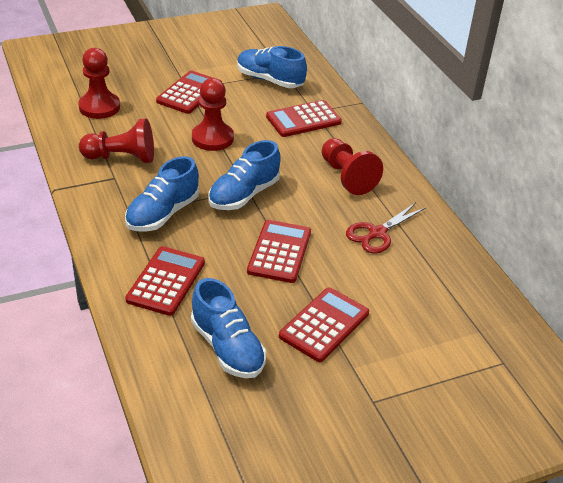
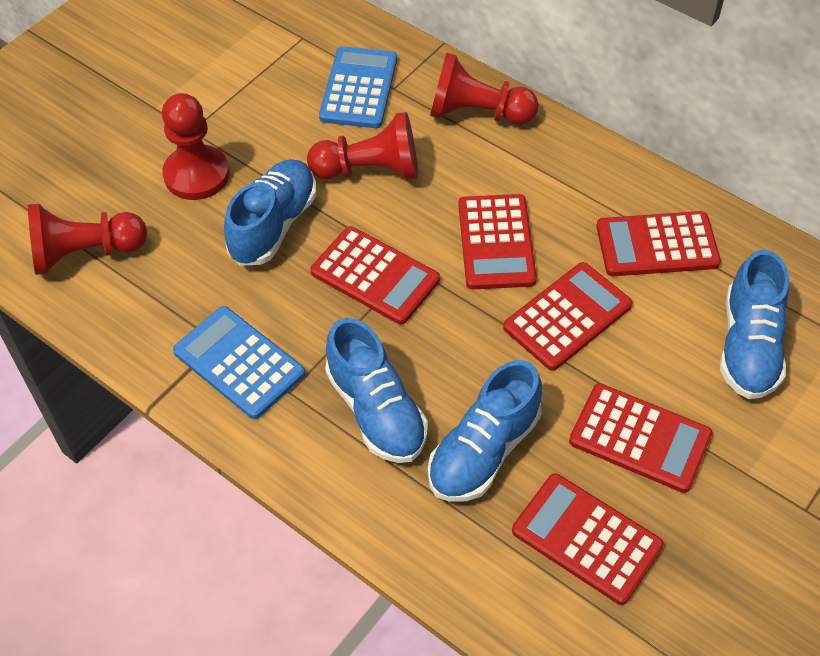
blue calculator: none = 0 -> [173,306,305,419] [319,46,397,128] = 2
red calculator: [125,246,205,316] [156,70,222,114] [247,220,311,283] [266,100,342,137] [279,287,369,362] = 5 -> [310,226,440,325] [458,194,537,289] [503,262,633,371] [512,473,664,605] [569,383,713,493] [596,211,721,276] = 6
red scissors: [346,202,426,254] = 1 -> none = 0

